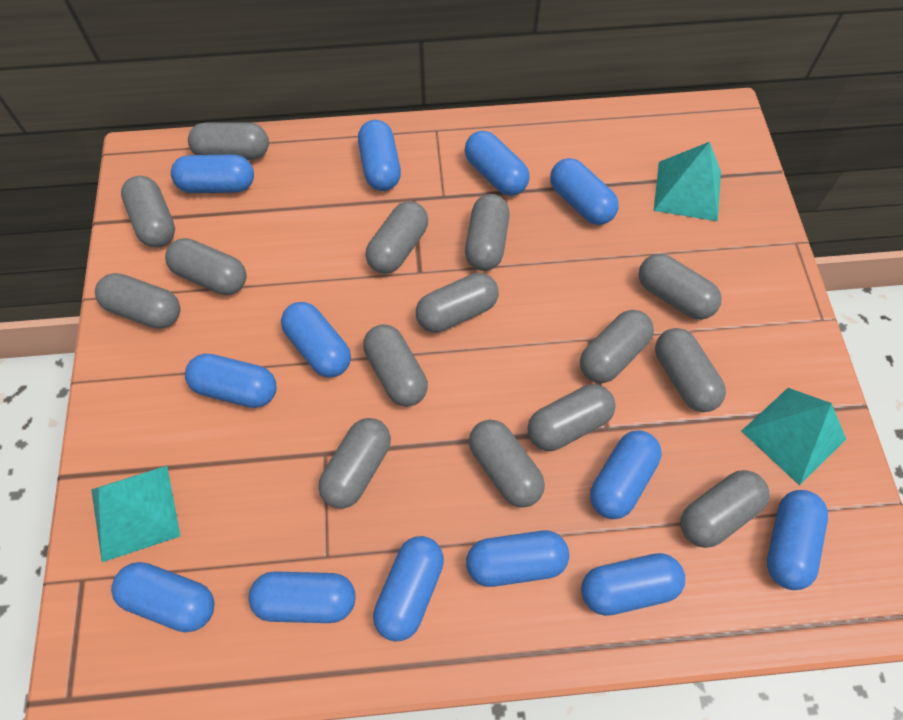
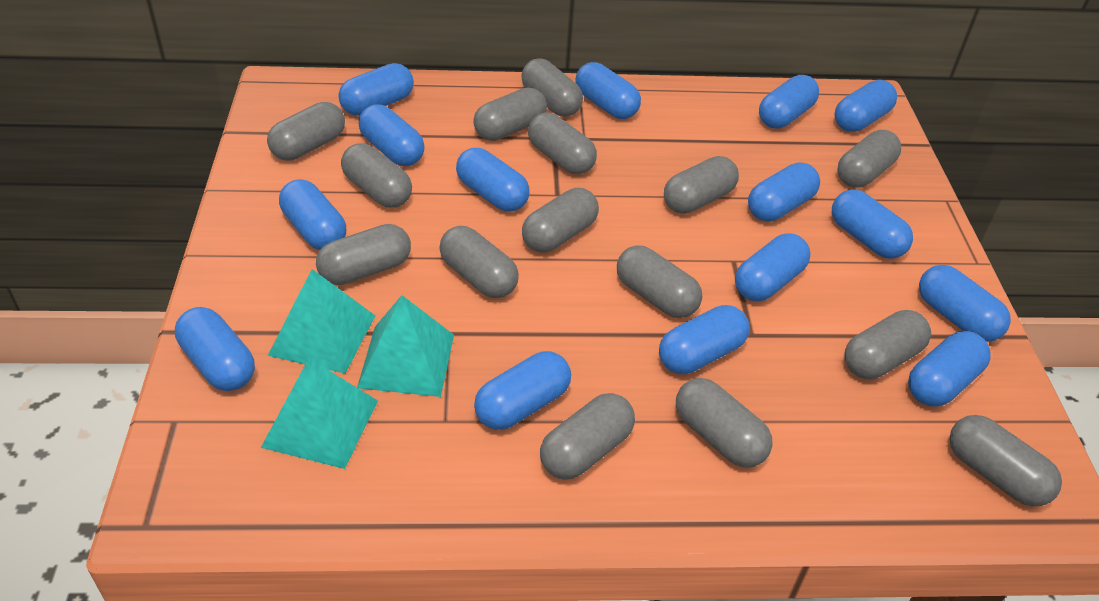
blue capsule: [111,562,214,632] [171,154,254,193] [185,354,277,408] [248,571,356,623] [281,302,351,377] [358,120,401,191] [373,536,444,642] [465,131,530,196] [466,531,569,587] [550,158,619,225] [581,553,685,616] [590,430,662,519] [767,490,828,590] = 13 -> [175,307,255,391] [279,179,346,250] [338,63,414,116] [359,104,425,166] [456,148,530,212] [474,351,571,430] [575,62,641,119] [659,305,749,374] [735,233,811,301] [748,162,820,222] [759,75,819,129] [832,189,913,259] [835,80,897,132] [908,331,991,407] [919,265,1011,342] = 15

